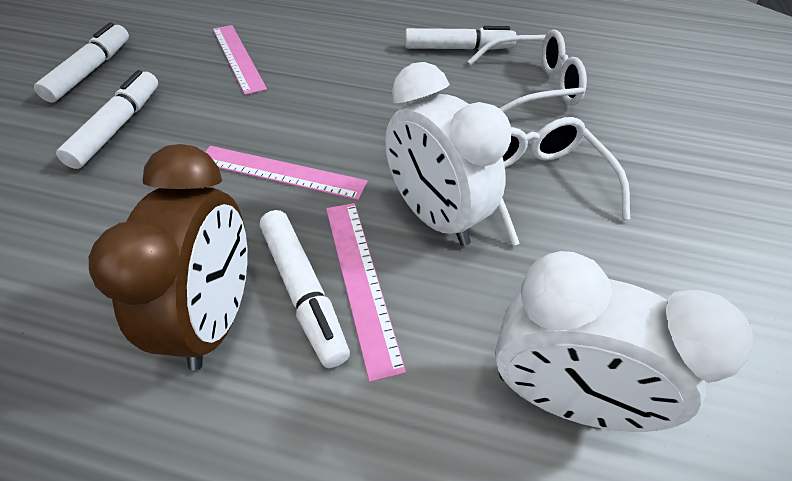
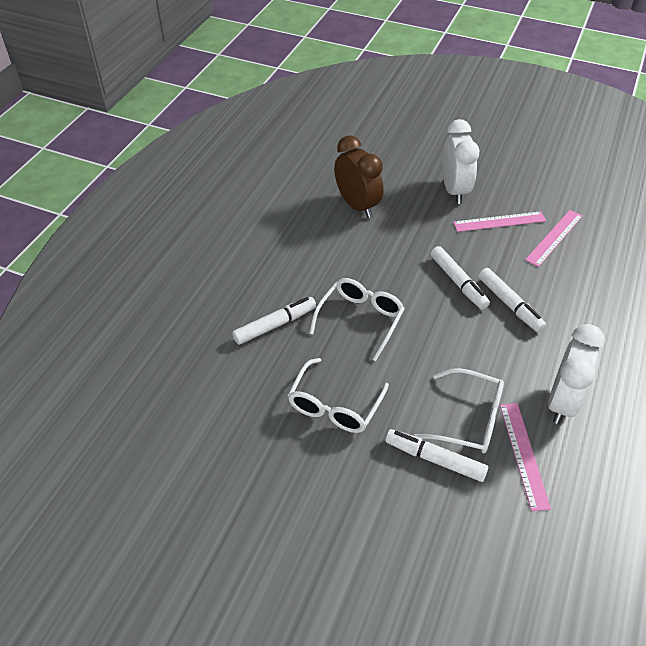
white glasses: [468,30,587,113] [498,117,630,246] = 2 -> [288,358,389,433] [309,278,405,361] [414,368,504,454] = 3

